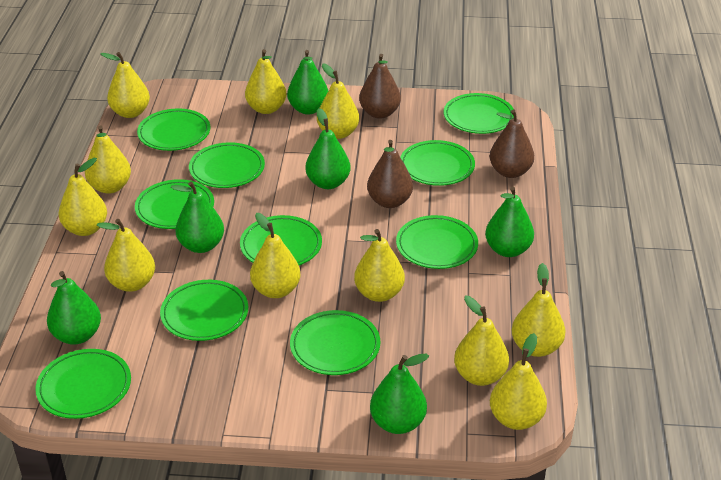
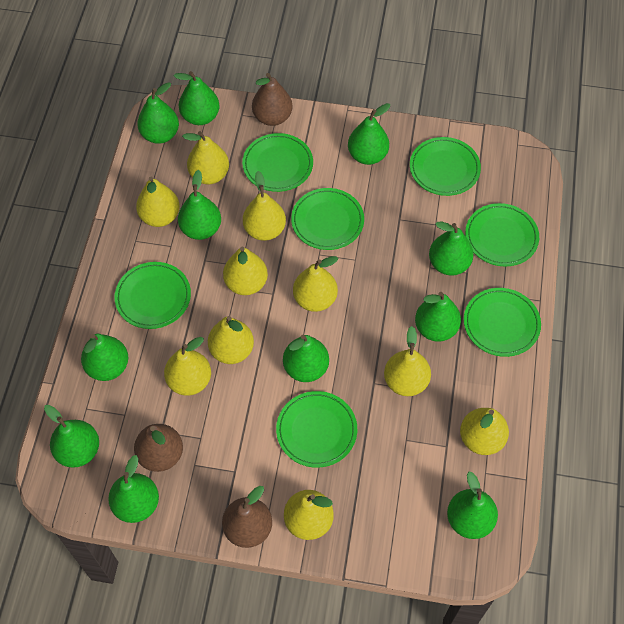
green pear: [47,271,101,345] [171,181,224,253] [287,50,328,115] [305,108,351,189] [370,354,429,434] [485,186,534,257] = 6 -> [44,405,99,468] [81,334,128,381] [108,455,159,523] [137,82,179,144] [174,71,220,125] [178,170,221,240] [283,335,329,382] [348,103,390,165] [415,292,461,342] [429,222,474,275] [447,472,498,539] = 11
green plate: [35,349,131,419] [135,179,214,229] [137,108,210,151] [160,280,248,341] [189,142,265,188] [240,215,322,266] [290,310,380,375] [396,215,478,269] [400,140,475,186] [444,93,514,134] = 10 -> [115,262,191,329] [242,133,313,192] [276,391,357,468] [291,188,364,250] [410,137,481,196] [464,288,541,357] [465,203,539,267] = 7
yellow pear: [59,158,107,236] [85,126,131,194] [97,219,155,292] [100,52,150,118] [245,49,287,114] [250,213,301,298] [317,64,359,139] [354,229,405,302] [454,296,509,386] [490,333,547,430] [512,263,565,357] = 11 -> [136,177,180,227] [164,337,211,396] [182,131,229,184] [208,316,254,364] [223,246,268,295] [243,171,286,241] [284,490,334,540] [293,256,338,312] [384,326,431,396] [460,408,509,455] = 10

